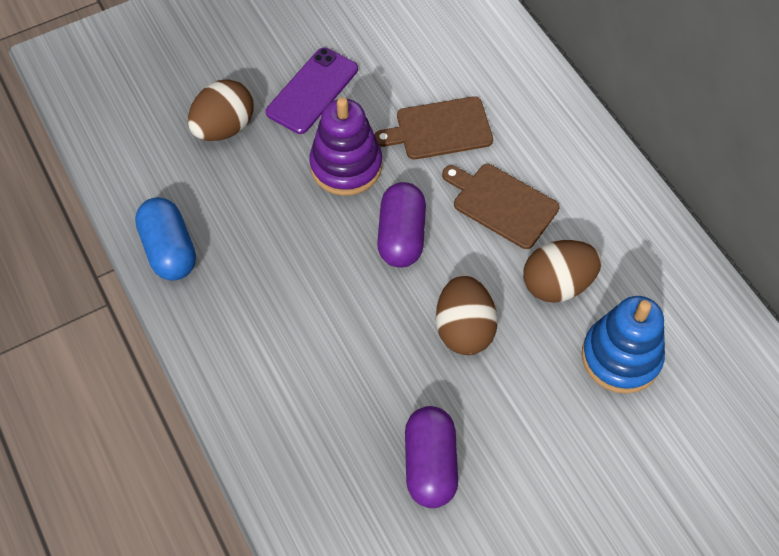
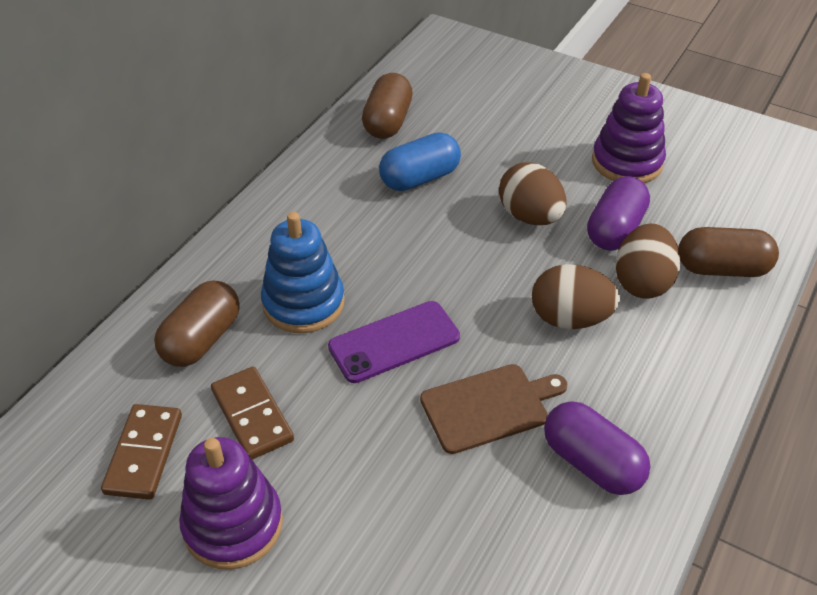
brown capsule: none = 0 -> [154,281,240,367] [362,73,413,139] [678,227,779,277] = 3
brown cutting board: [375,96,493,160] [442,164,559,249] = 2 -> [420,364,567,454] = 1
brown domino: none = 0 -> [101,404,182,500] [211,367,294,460] = 2
purple stacking toy: [309,97,382,196] = 1 -> [179,437,283,569] [592,73,666,183] = 2

